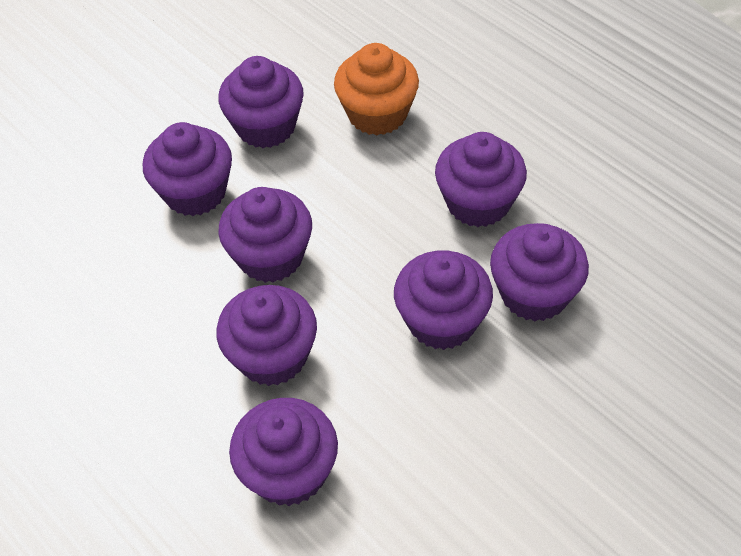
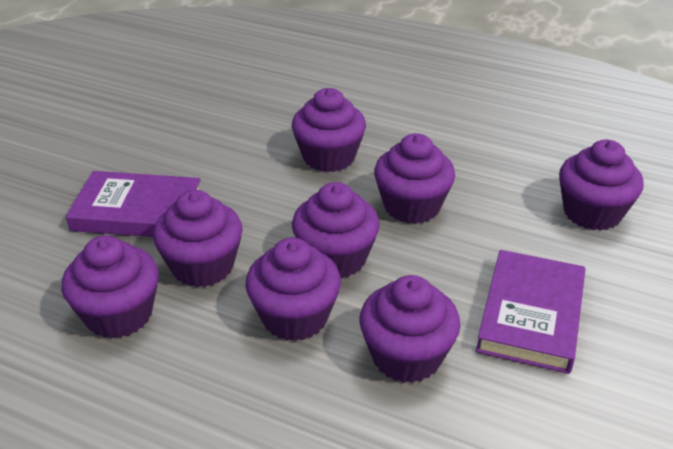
orange cupcake: [334,43,419,136] = 1 -> none = 0
purple book: none = 0 -> [66,171,201,237] [476,250,585,374] = 2

